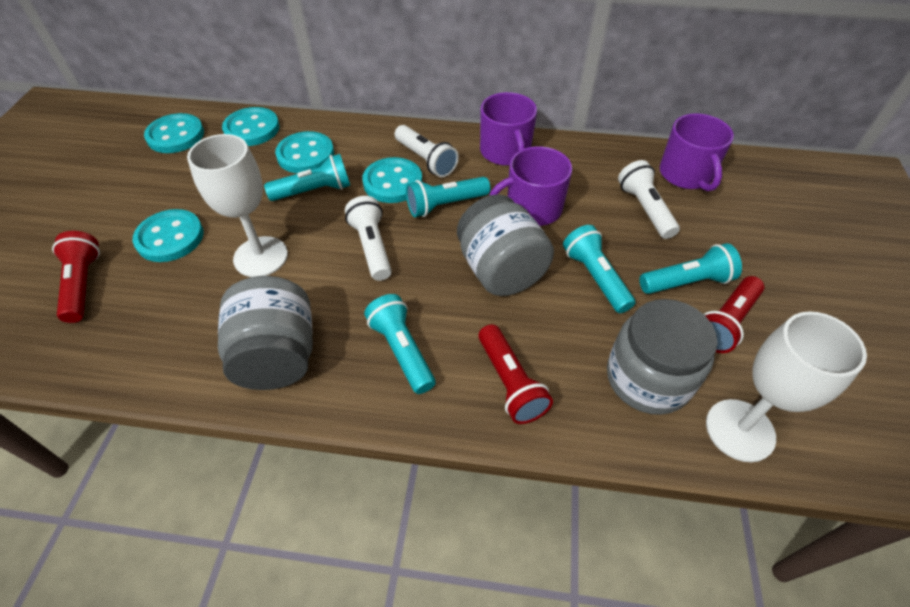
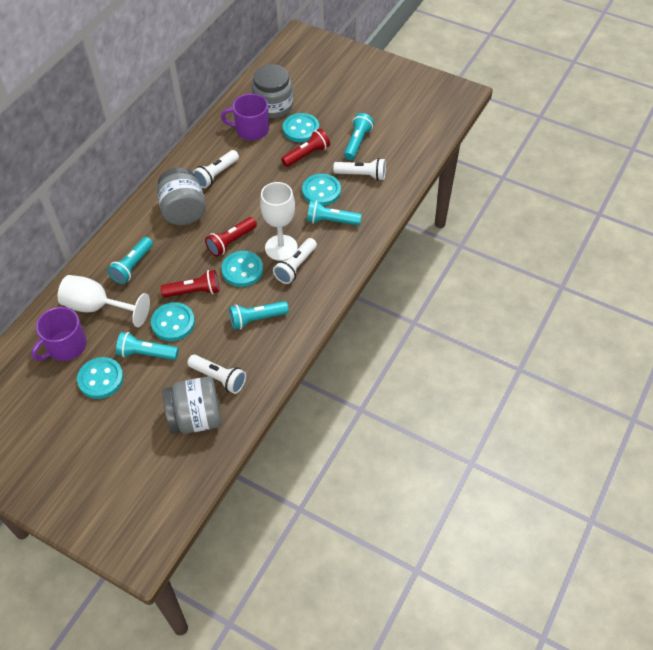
purple mug: [480,92,537,166] [489,146,572,226] [660,113,734,191] = 3 -> [31,307,87,361] [221,94,269,140] = 2
white flashlight: [345,196,392,281] [395,125,459,177] [618,160,680,239] = 3 -> [187,354,246,394] [193,150,239,188] [273,238,317,284] [333,158,386,181] = 4

